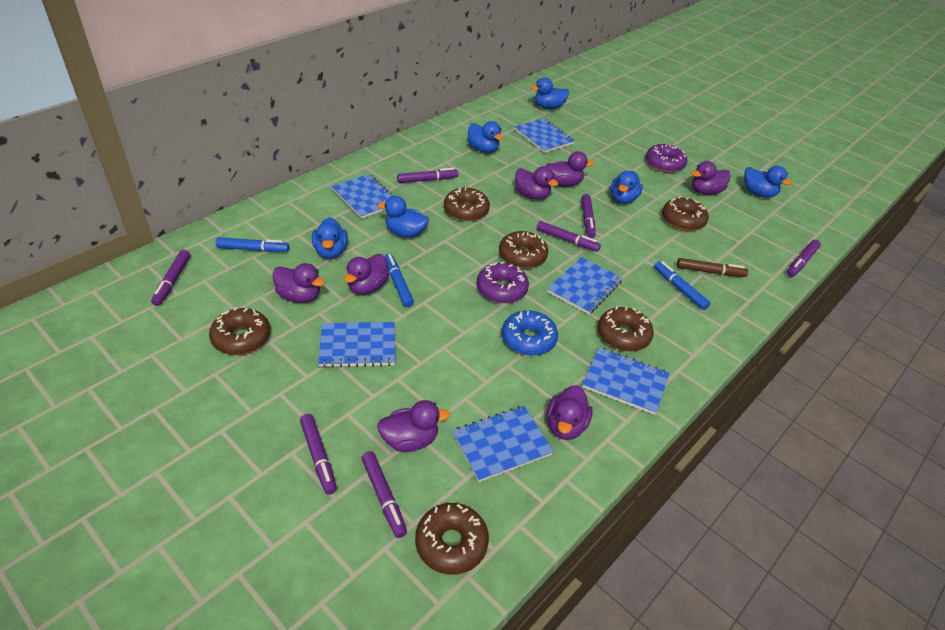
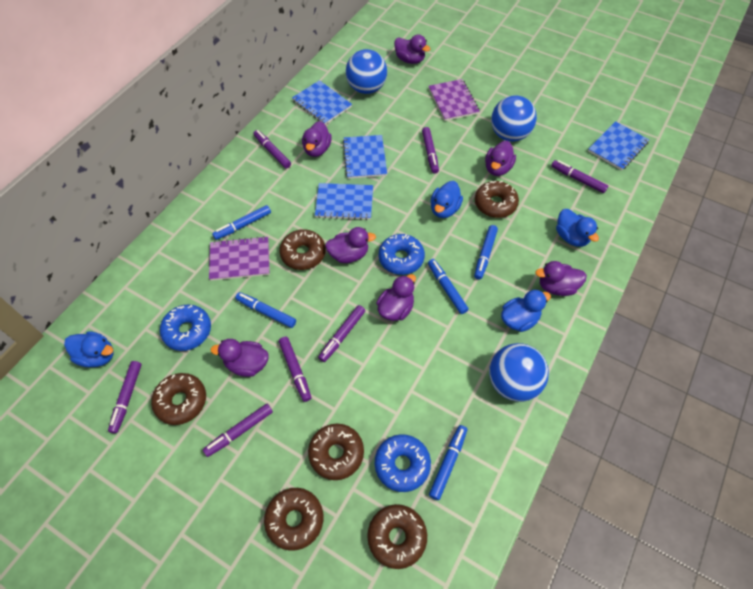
blue ball: none = 0 -> [346,49,387,94] [489,343,549,402] [491,95,537,142] = 3
blue donut: [502,310,558,356] = 1 -> [160,305,211,351] [375,434,431,492] [379,234,425,275] = 3
blue duck: [312,217,348,259] [378,196,429,238] [467,121,503,153] [530,77,569,109] [611,171,643,204] [744,166,792,198] = 6 -> [64,331,114,367] [431,181,463,218] [501,289,551,332] [556,209,599,247] = 4
blue marker: [216,237,289,252] [384,254,414,307] [654,261,710,310] = 3 -> [212,205,271,240] [235,292,296,328] [428,259,469,314] [429,425,467,500] [474,225,498,279] = 5
blue notebook: [318,322,395,368] [332,174,394,219] [452,406,554,482] [514,118,575,153] [547,257,623,314] [582,347,670,415] = 6 -> [292,80,352,124] [315,183,373,220] [343,135,387,179] [588,121,649,171] = 4
brown marker: [677,258,748,277] = 1 -> none = 0
purple donut: [477,261,529,303] [646,144,688,173] = 2 -> none = 0
purple notebook: none = 0 -> [209,236,270,281] [429,79,480,121] = 2

